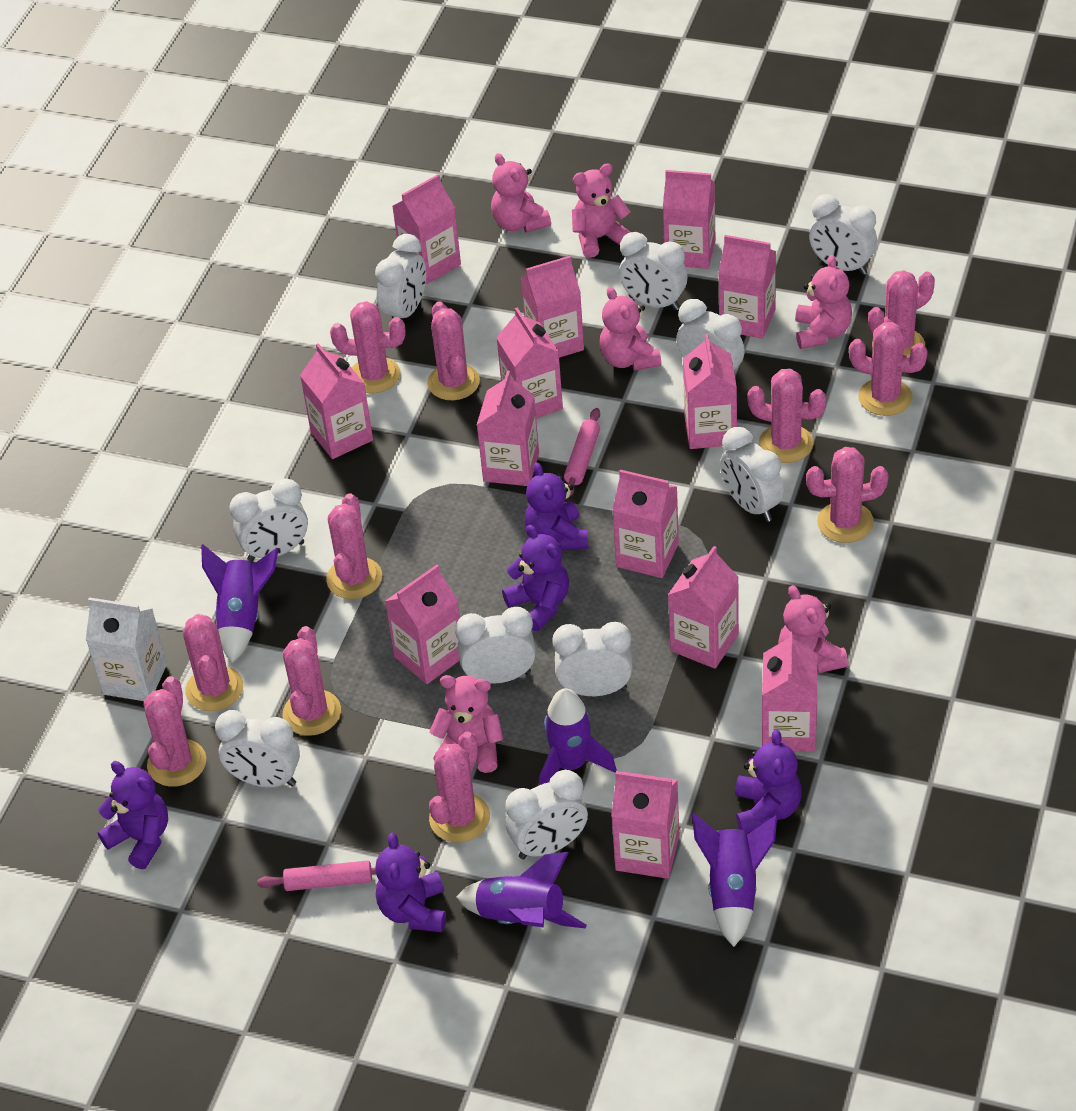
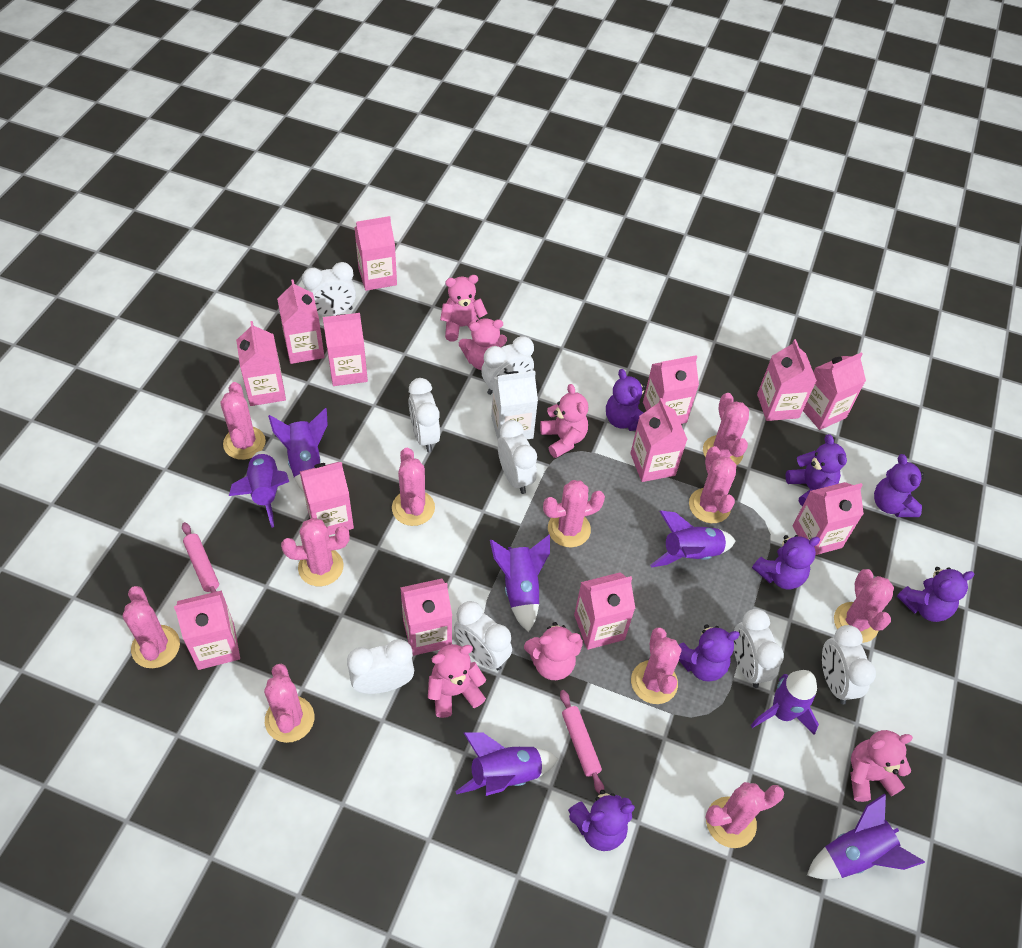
purple rocket: [201,544,279,663] [457,852,587,929] [539,688,617,785] [692,813,778,947] = 4 -> [229,451,289,528] [268,408,328,493] [455,732,558,796] [490,535,550,632] [650,511,736,567] [751,670,819,735] [807,793,925,879] = 7
purple teddy bear: [98,761,168,869] [375,833,446,932] [502,525,569,631] [524,462,588,551] [735,729,802,833] = 5 -> [568,790,635,851] [606,369,646,431] [679,624,740,682] [752,535,820,590] [786,434,847,506] [874,454,924,517] [897,567,974,622] = 7
white clock: [215,710,300,787] [230,478,308,562] [375,234,426,319] [455,607,536,684] [505,770,588,859] [552,622,632,696] [619,232,687,311] [676,299,745,370] [720,427,784,522] [809,194,877,275] = 10 -> [302,262,356,316] [347,639,414,694] [408,378,440,452] [454,601,512,670] [481,336,534,395] [498,420,537,494] [734,609,784,688] [822,625,876,705] = 8

